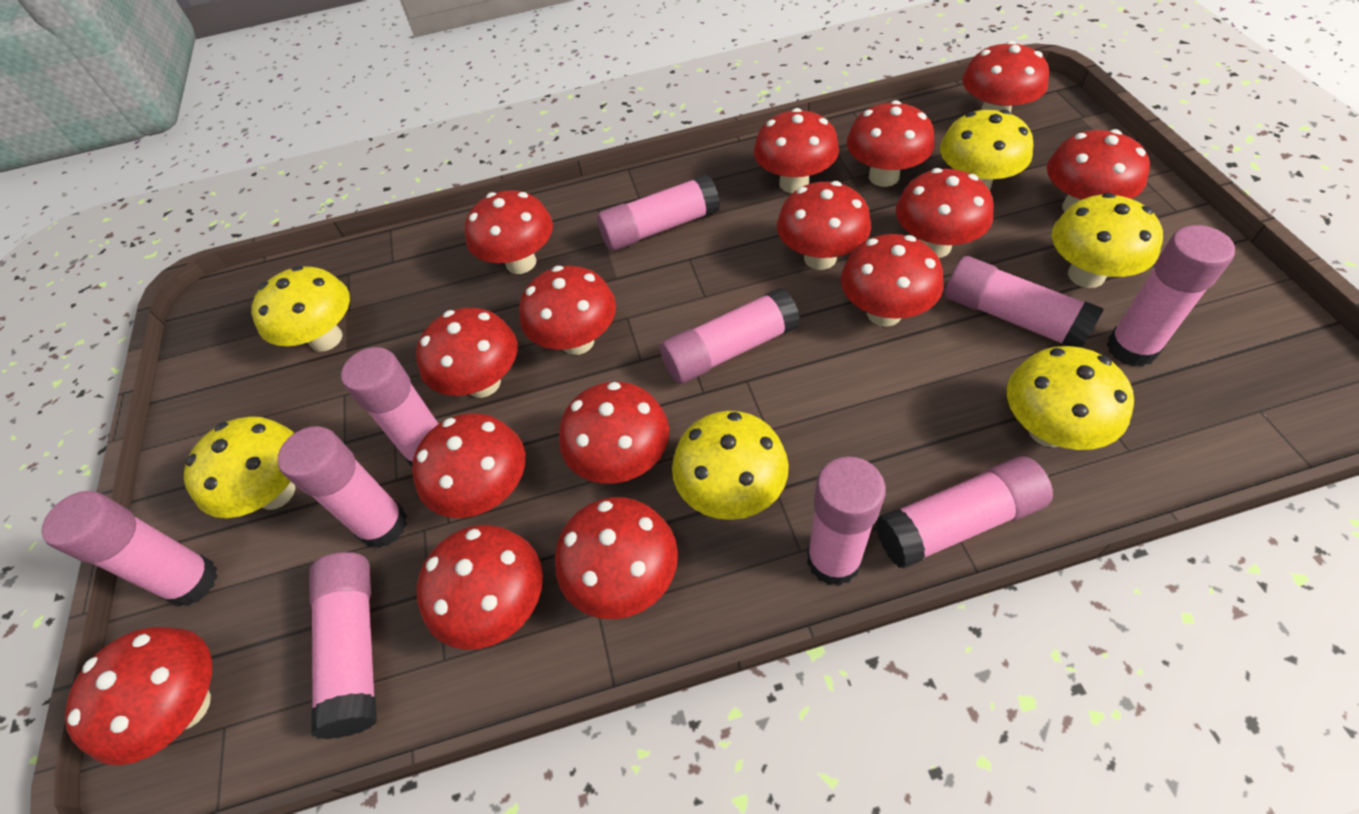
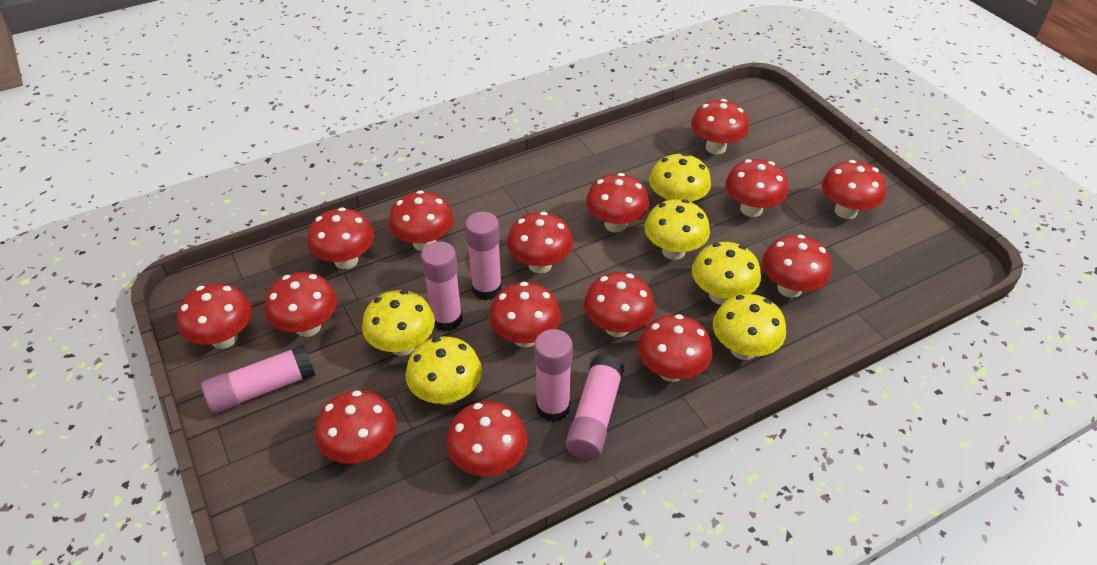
pink glue stick: [41,491,218,607] [277,426,407,548] [309,552,377,739] [341,347,438,467] [597,174,720,251] [660,288,800,384] [807,457,886,586] [876,456,1053,569] [945,256,1104,348] [1106,225,1235,367] = 10 -> [201,344,315,414] [421,241,462,332] [465,212,502,301] [534,329,573,422] [566,354,624,460] = 5

